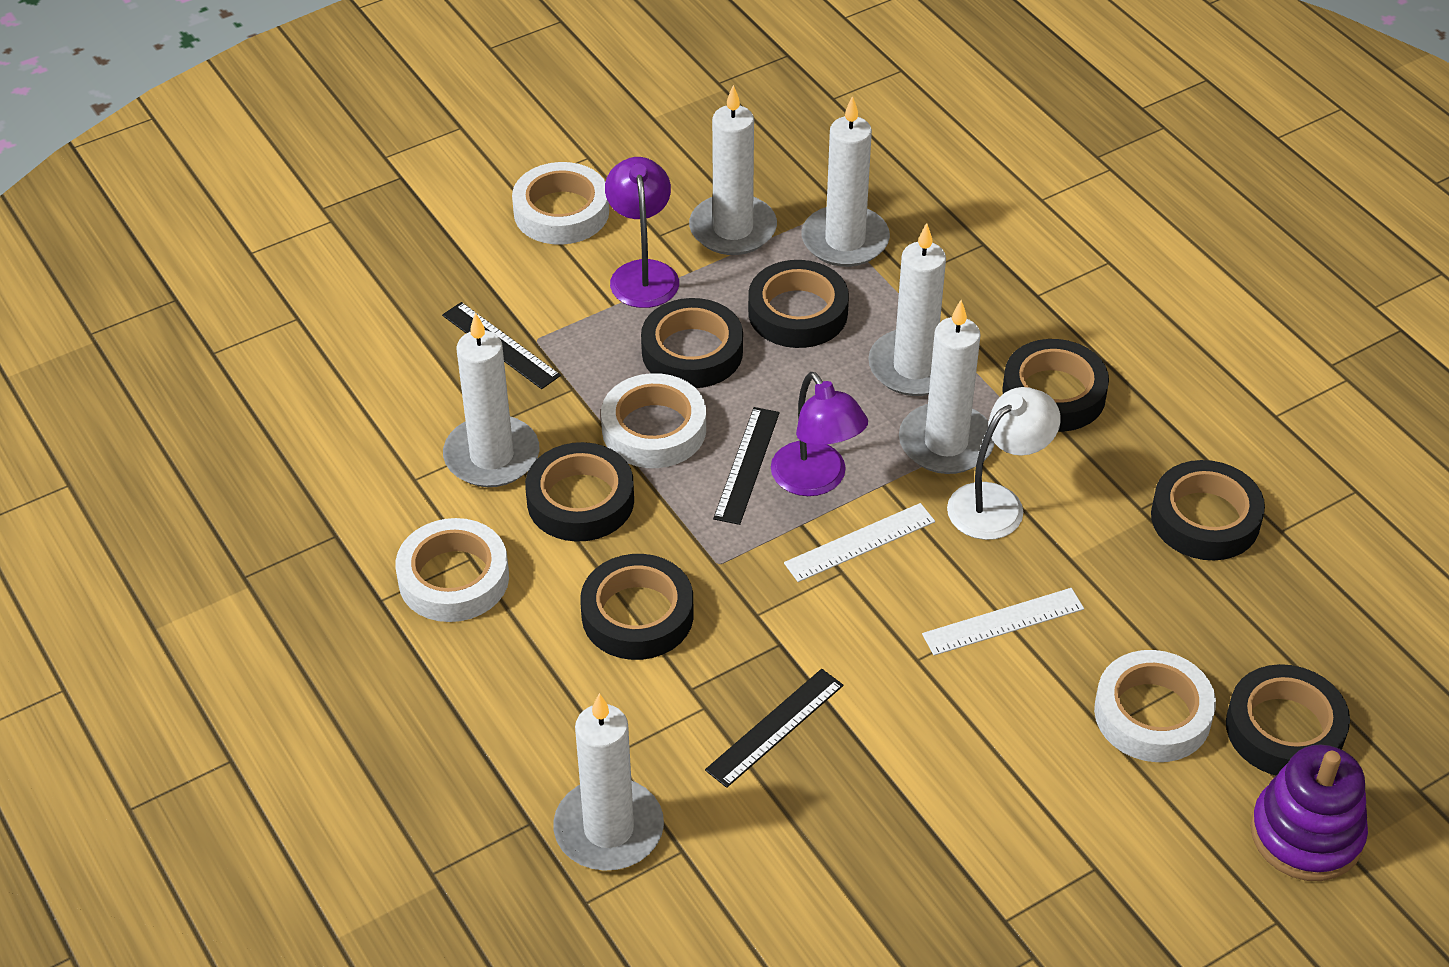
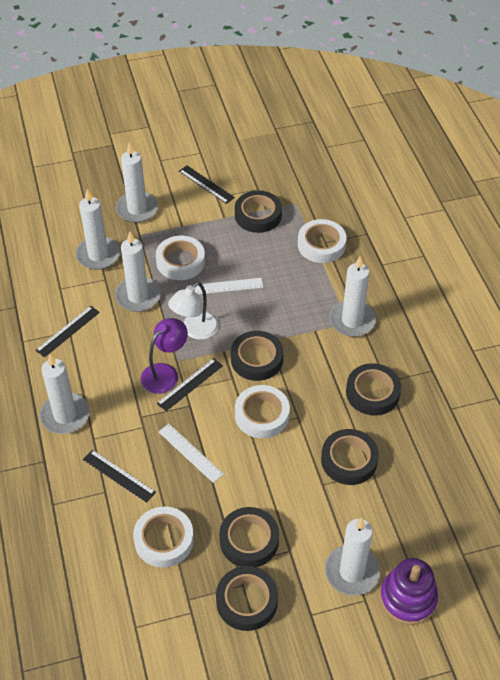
black ruler: [442,302,561,389] [705,669,843,788] [713,407,780,525] = 3 -> [35,306,100,357] [83,450,156,503] [157,358,223,411] [179,166,235,204] = 4
black tape: [525,442,634,542] [580,554,694,660] [641,298,743,388] [748,260,849,348] [1002,339,1109,432] [1151,460,1265,560] [1226,664,1350,776] = 7 -> [216,566,278,631] [219,507,279,567] [231,331,283,381] [235,190,282,233] [321,429,379,485] [346,363,401,415] = 6
purple lamp: [605,157,679,308] [771,372,868,496] = 2 -> [141,318,188,394] = 1

